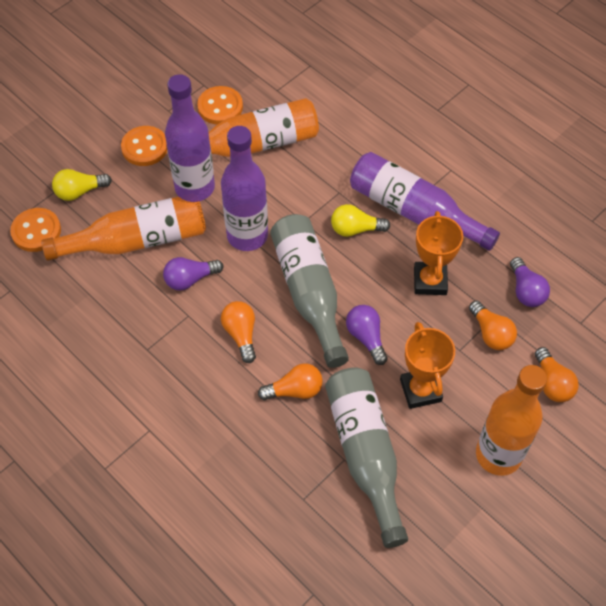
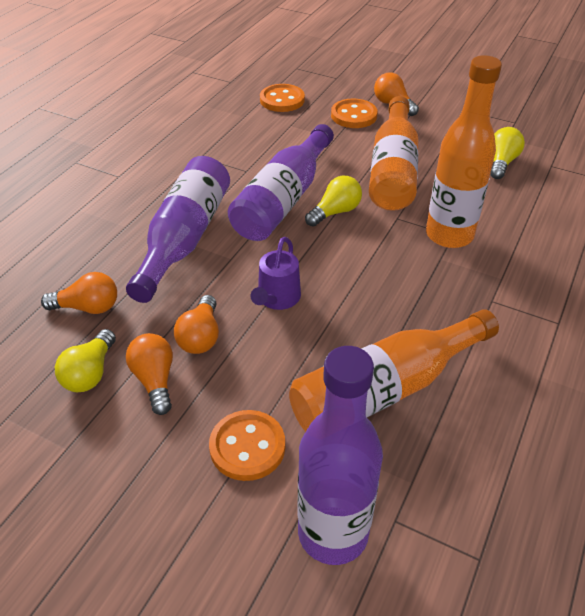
grey bottle: [270,214,349,368] [325,367,408,548] = 2 -> none = 0
orange trophy: [400,322,455,409] [414,211,463,295] = 2 -> none = 0
purple light bulb: [163,257,223,291] [346,305,388,365] [510,257,550,307] = 3 -> none = 0
purple watering can: none = 0 -> [250,237,301,310] = 1
yellow light bulb: [52,169,112,201] [331,204,390,237] = 2 -> [55,329,116,392] [305,176,362,227] [490,127,525,179] = 3

